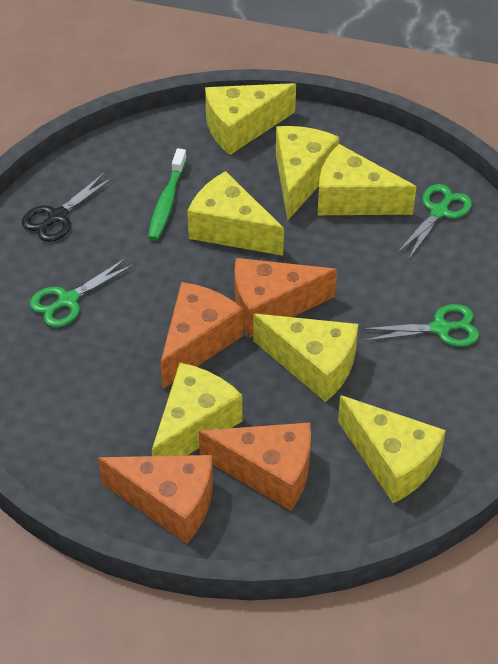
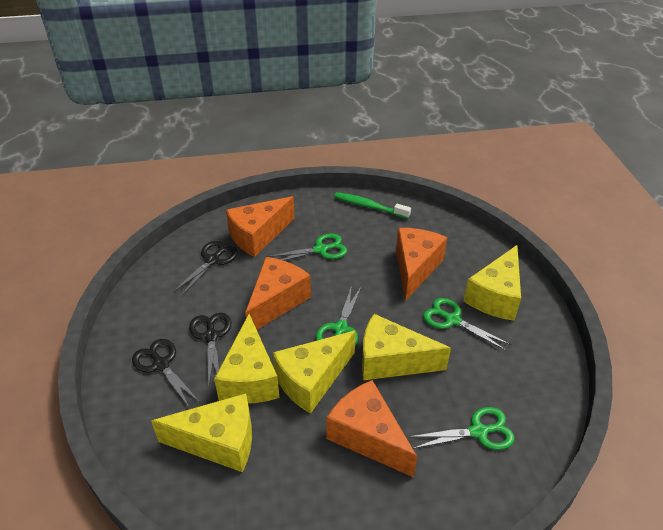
black scissors: [22,173,113,242] = 1 -> [132,339,199,407] [173,241,238,297] [189,313,232,384] = 3
green scissors: [30,258,134,327] [362,304,479,347] [397,184,472,259] = 3 -> [267,233,347,261] [316,285,361,346] [409,407,515,450] [423,298,511,351] = 4
yellow cheese: [152,363,242,456] [187,171,284,256] [205,83,296,155] [253,314,358,402] [276,126,339,221] [318,144,416,215] [338,395,446,503] = 7 -> [151,393,252,472] [214,314,279,404] [273,331,356,414] [362,314,451,380] [464,245,521,321] = 5

